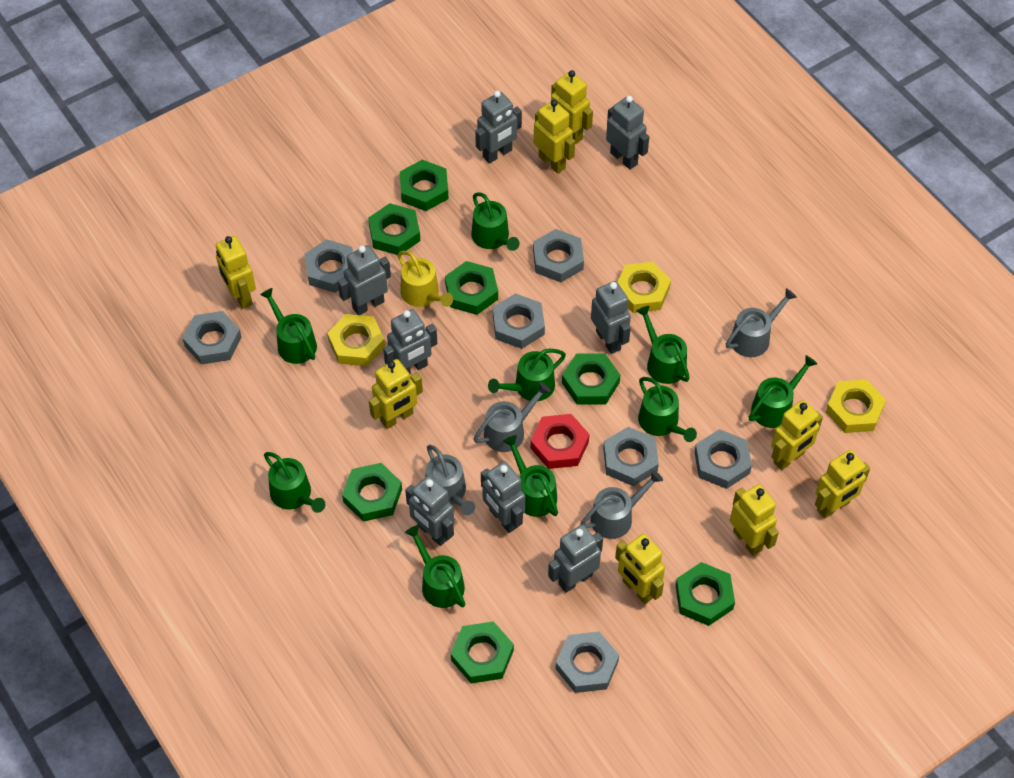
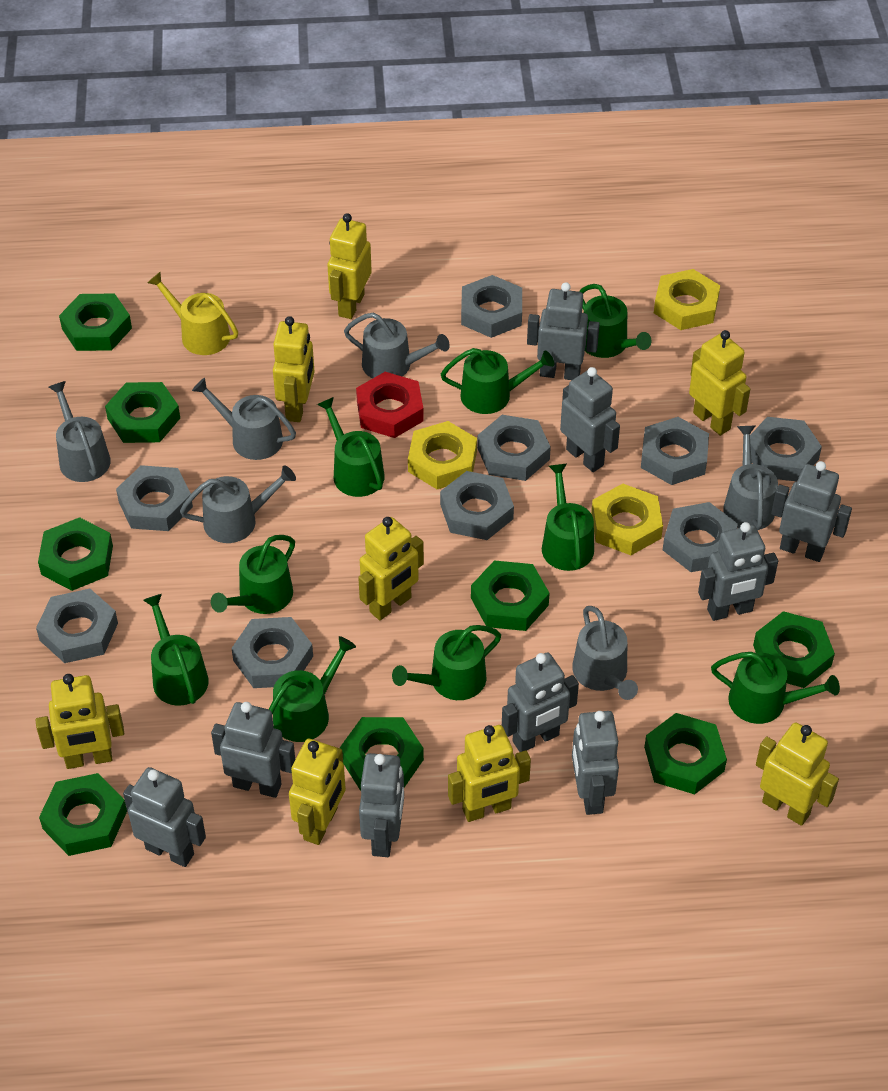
green nut: [342,463,402,522] [368,203,420,255] [400,160,449,211] [445,261,498,315] [451,621,514,683] [562,354,620,405] [675,562,735,626] = 7 -> [38,517,113,591] [39,773,127,856] [59,294,132,351] [105,382,180,443] [340,717,424,791] [471,560,549,631] [644,713,727,794] [753,611,835,688] = 8
grey nut: [182,311,242,365] [304,239,353,293] [493,293,545,349] [533,229,584,282] [556,632,619,693] [603,427,659,486] [695,429,752,489] = 7 -> [36,589,118,663] [116,465,193,531] [231,617,313,688] [440,471,514,540] [461,275,522,338] [477,415,551,481] [641,417,709,485] [663,502,738,572] [750,417,822,481] = 9
grey robot: [338,245,391,315] [383,309,437,374] [405,475,454,546] [475,91,522,164] [481,461,525,533] [548,524,603,593] [591,281,631,354] [606,96,649,170] = 8 -> [123,767,206,867] [211,702,295,798] [359,753,404,857] [502,652,579,752] [527,282,600,380] [560,367,620,472] [572,711,619,815] [698,522,778,621] [771,461,852,562] = 9
grey watering can: [426,445,475,515] [474,382,551,452] [580,470,663,539] [726,288,797,357] = 4 -> [49,381,111,482] [180,465,296,543] [192,378,296,460] [344,312,450,379] [572,606,638,700] [723,426,778,530] = 6

